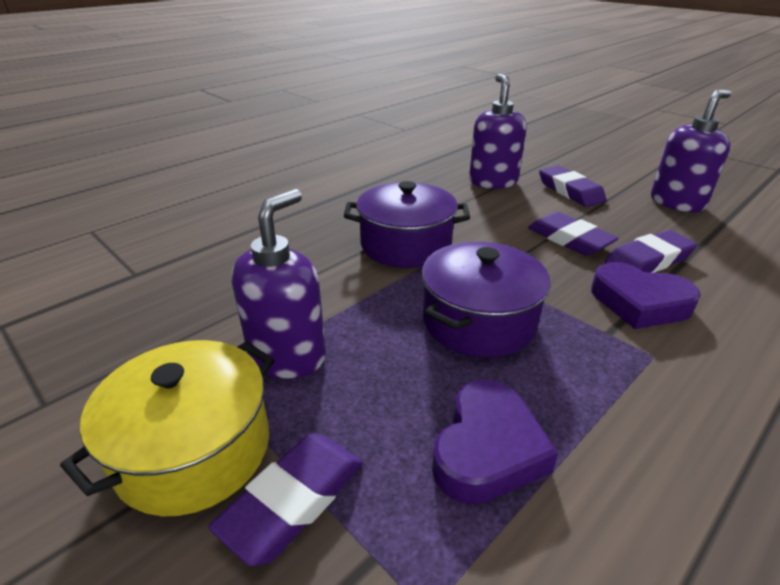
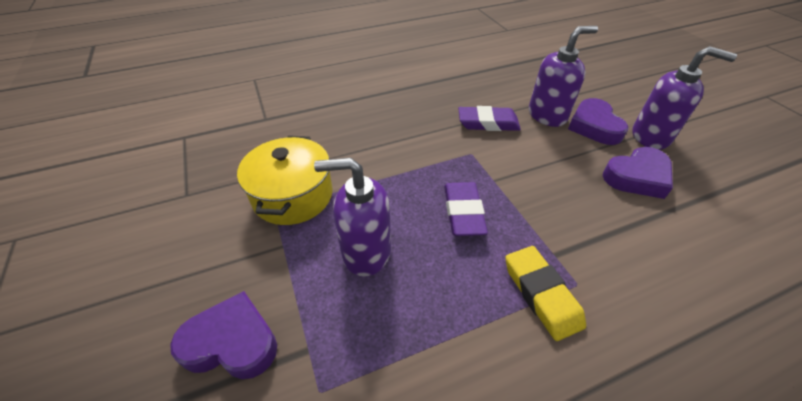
purple eraser: [208,433,363,566] [528,212,619,256] [539,165,606,207] [605,230,697,273] = 4 -> [444,182,488,236] [458,106,521,131] = 2
purple heart: [432,380,558,504] [591,262,701,329] = 2 -> [170,291,277,379] [568,98,629,145] [603,147,673,199] = 3
purple pot: [344,181,470,268] [421,242,551,357] = 2 -> none = 0
yellow eraser: none = 0 -> [505,246,586,341] = 1

